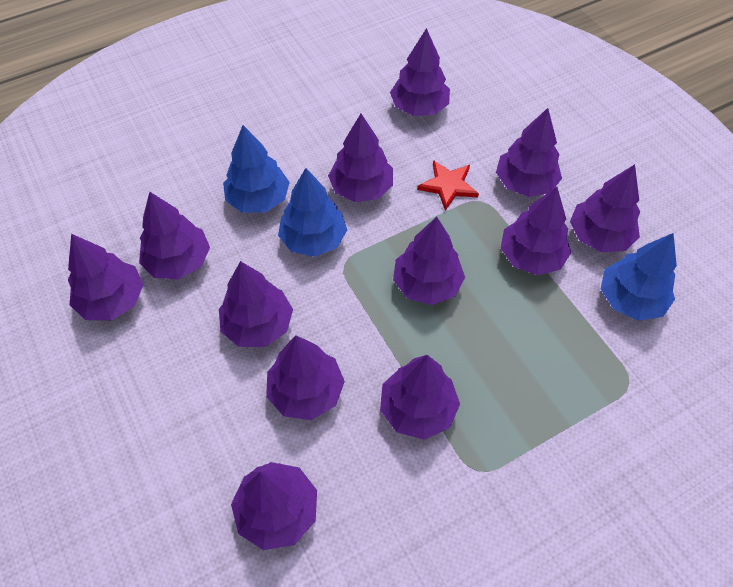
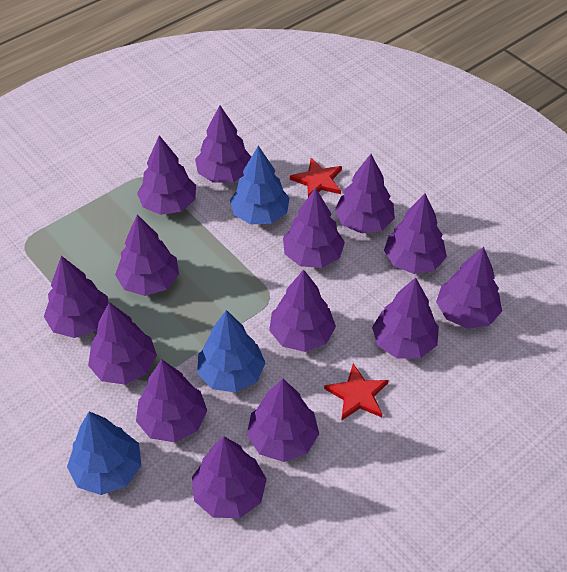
purple tree: [68,234,144,320] [139,192,210,279] [219,261,293,347] [231,462,317,550] [266,335,345,420] [328,114,393,202] [380,355,460,440] [390,28,450,116] [393,217,465,305] [496,108,562,197] [501,187,571,275] [570,164,640,252] = 12 -> [44,256,109,338] [88,302,157,385] [115,214,179,296] [136,359,207,442] [137,135,196,215] [192,437,267,518] [195,105,251,183] [247,378,319,462] [269,269,336,352] [283,188,345,268] [335,154,395,233] [372,277,439,358] [384,193,447,274] [436,247,502,329] = 14
red star: [417,160,479,211] = 1 -> [290,158,342,197] [324,363,389,421] = 2

